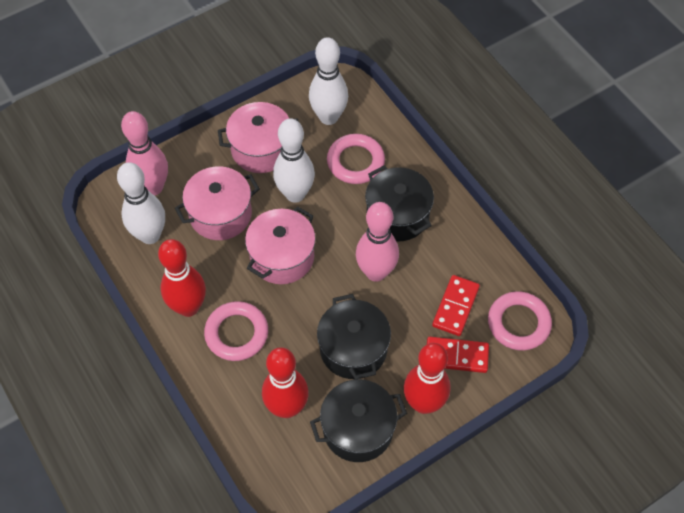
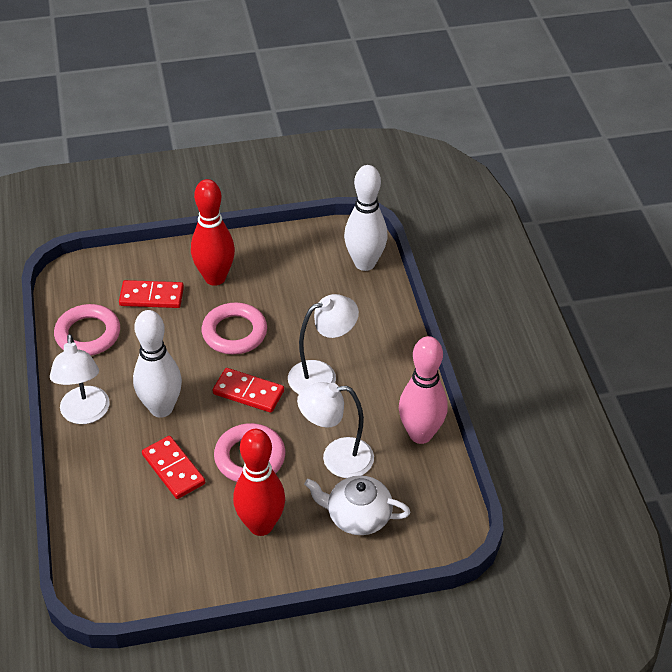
black pot: [310,379,407,462] [317,294,391,379] [365,165,434,241] = 3 -> none = 0
pink bowling pin: [121,111,168,196] [356,202,399,282] = 2 -> [399,336,448,444] = 1
pink pot: [175,167,260,240] [218,102,299,173] [245,206,316,284] = 3 -> none = 0
red bowling pin: [158,239,206,317] [262,347,309,418] [404,343,451,414] = 3 -> [191,179,235,286] [233,429,285,536] = 2
red domino: [427,337,489,373] [432,275,480,336] = 2 -> [119,280,184,308] [142,436,205,499] [213,368,284,413] = 3
white bowling pin: [117,162,165,244] [273,118,315,203] [309,37,348,125] = 3 -> [133,310,182,418] [344,165,388,271] = 2
white lamp: none = 0 -> [50,334,110,424] [288,294,359,394] [297,382,374,478] = 3
white teapot: none = 0 -> [304,475,410,535] = 1

